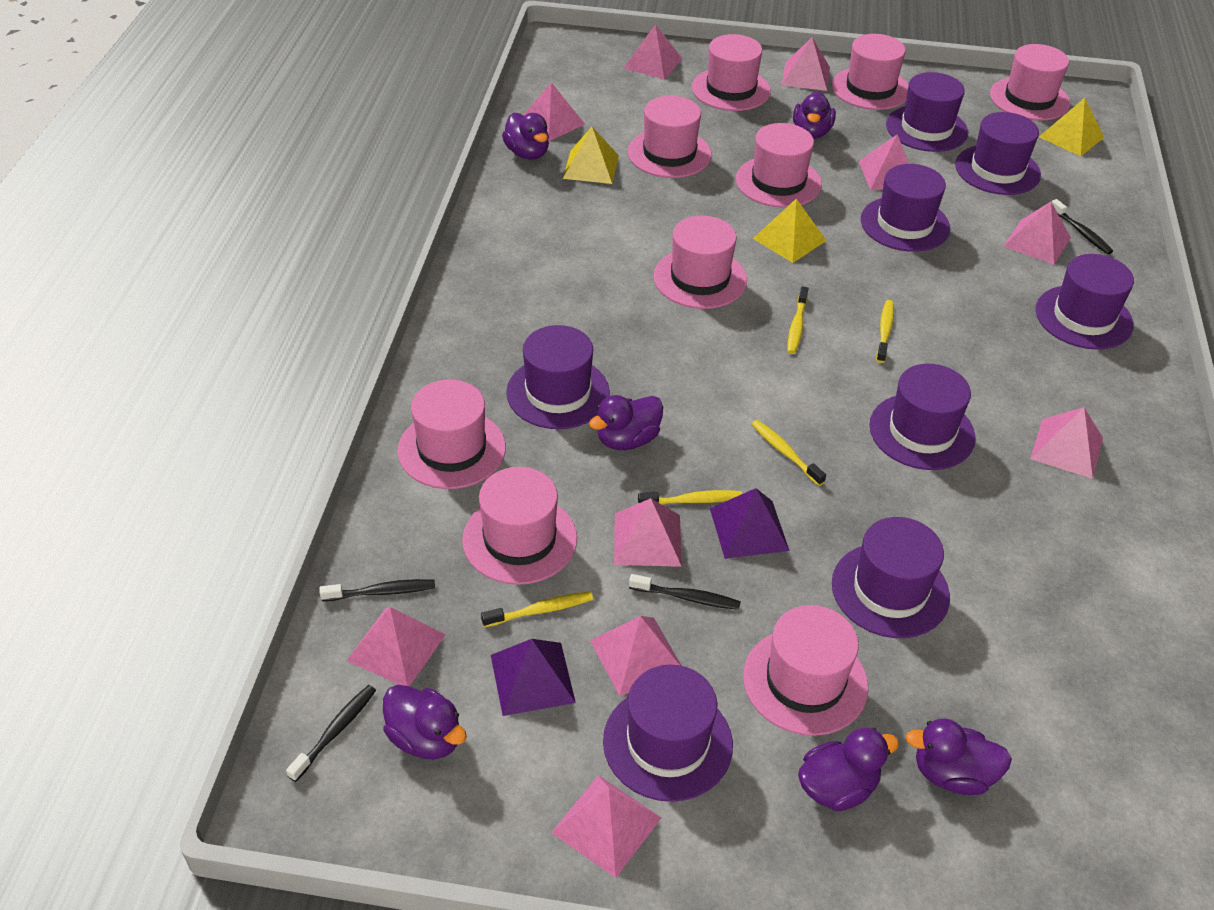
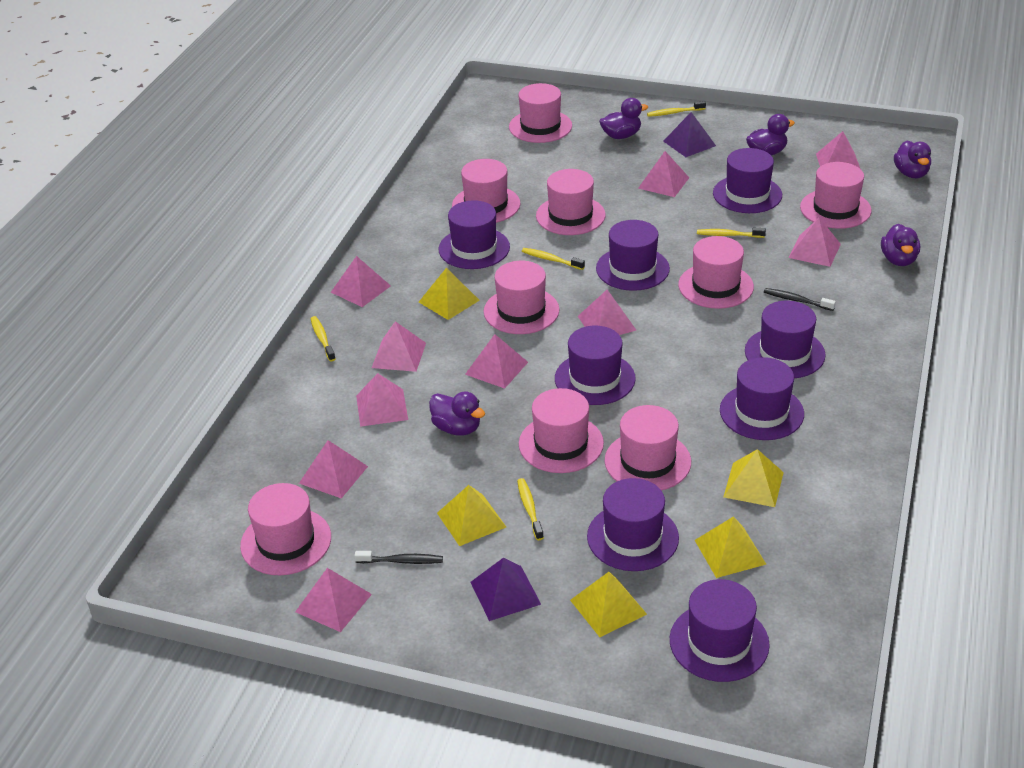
black toothbrush: [286,685,376,782] [319,579,435,601] [629,574,741,610] [1052,199,1113,254] = 4 -> [354,551,443,564] [764,288,836,311] = 2
purple duck: [383,685,467,759] [502,112,549,160] [589,395,663,450] [793,92,836,139] [798,728,899,811] [905,718,1012,795] = 6 -> [429,391,485,436] [599,98,648,139] [746,114,795,156] [881,224,920,266] [894,141,931,178] = 5
yellow pyramid: [563,127,619,184] [753,199,827,263] [1039,98,1105,156] = 3 -> [419,268,480,320] [437,485,506,546] [570,572,647,637] [695,516,766,578] [723,449,784,507] = 5

